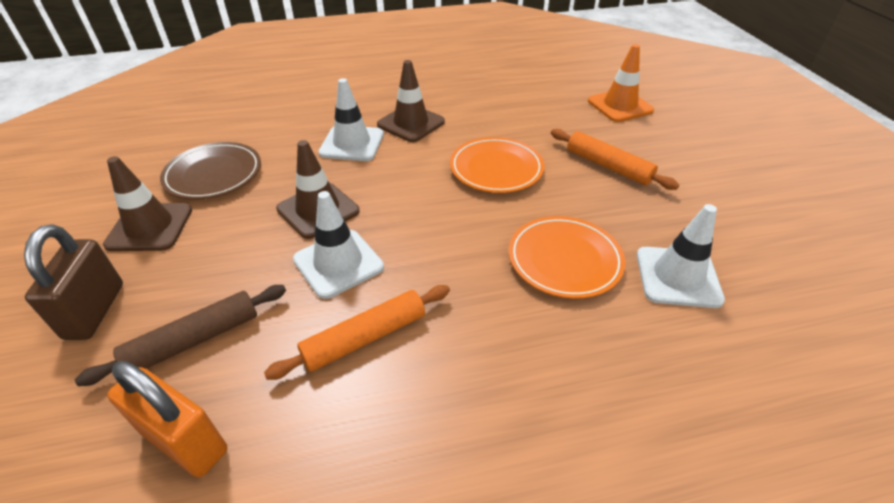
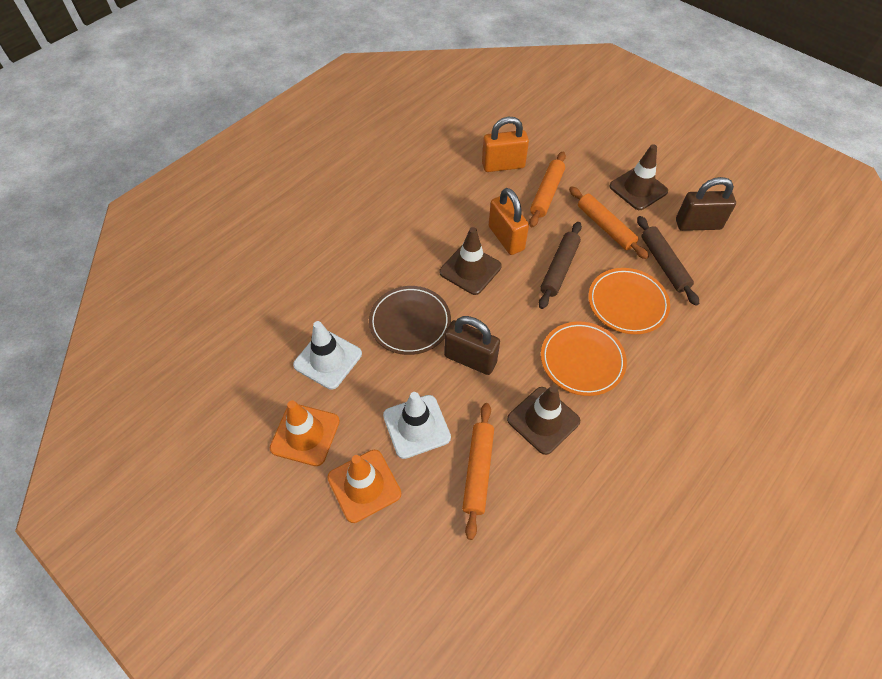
brown padlock: [24,225,123,340] = 1 -> [444,316,500,375] [676,177,736,231] = 2
brown rolling pin: [75,285,286,386] = 1 -> [539,222,582,309] [637,216,699,306] = 2
orange padlock: [107,361,227,478] = 1 -> [482,117,529,172] [489,188,529,255] = 2
orange rolling pin: [264,285,450,380] [551,129,679,190] = 2 -> [462,403,494,540] [529,152,566,227] [569,186,649,259] = 3
orange traffic cone: [588,44,654,122] = 1 -> [270,400,340,466] [327,450,401,523] = 2
white traffic cone: [293,191,384,299] [319,78,384,161] [637,204,725,308] = 3 -> [293,321,362,390] [383,392,451,459] = 2

